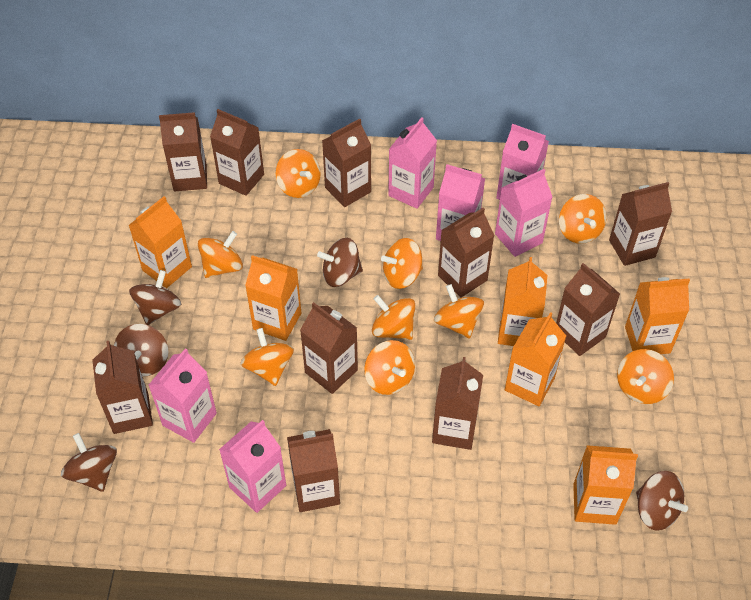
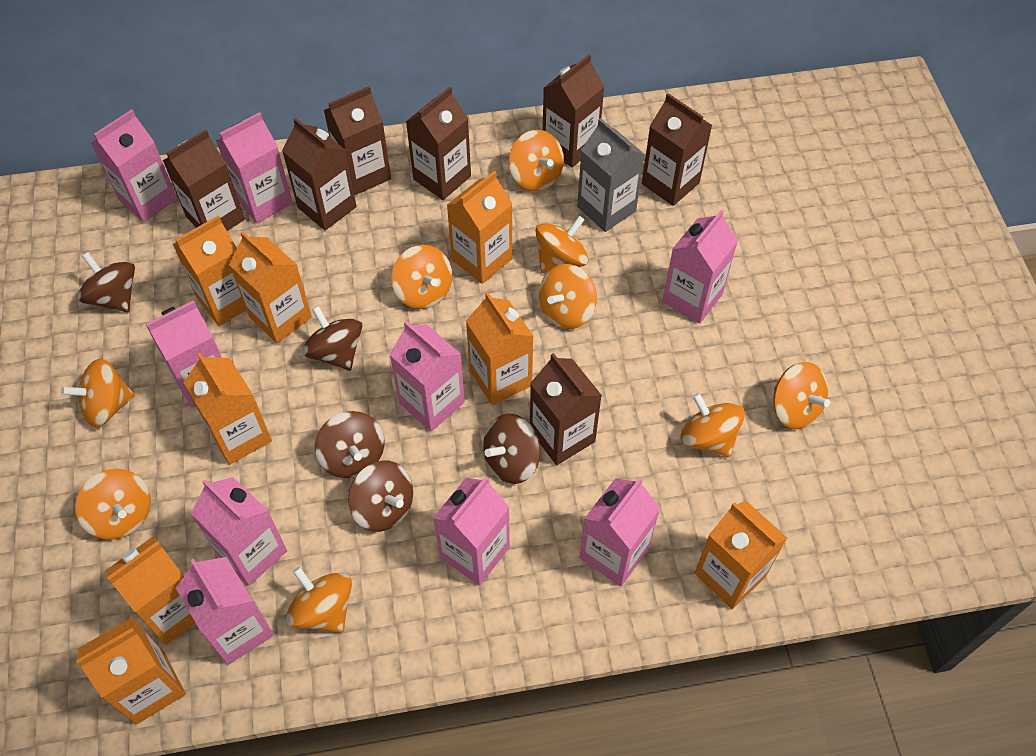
brown carton: [92,341,153,434] [159,112,207,192] [210,109,264,196] [287,429,340,512] [300,302,358,394] [322,119,371,207] [432,357,483,450] [438,208,494,298] [556,263,620,356] [609,182,672,266] = 10 -> [163,130,245,231] [282,118,357,230] [324,86,391,195] [406,87,471,200] [530,353,602,465] [543,54,605,167] [642,93,712,206] = 7
grey carton: none = 0 -> [577,118,645,232] = 1
orange carton: [129,196,192,288] [245,255,301,341] [498,257,547,346] [505,312,566,406] [573,445,638,525] [625,277,690,354] = 6 -> [76,617,186,724] [105,536,195,645] [173,215,246,326] [183,353,272,465] [229,231,312,343] [447,171,512,284] [466,292,534,405] [695,500,787,609] = 8
pink carton: [149,348,217,443] [219,420,286,513] [388,117,437,209] [436,164,485,241] [495,169,552,257] [496,124,549,200] = 6 -> [91,109,177,222] [146,300,222,408] [176,557,274,665] [191,477,287,586] [216,112,293,223] [389,321,465,431] [433,476,510,586] [580,478,660,586] [662,210,738,324] = 9

